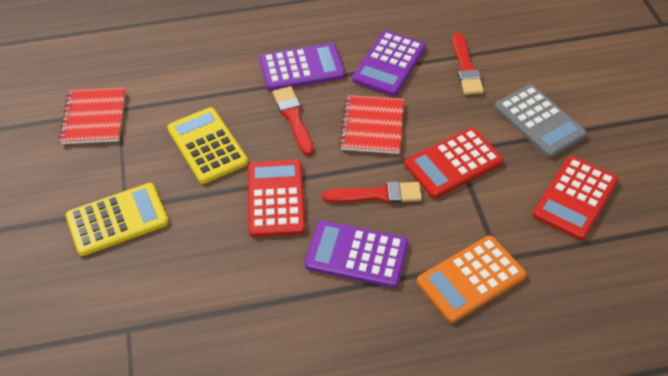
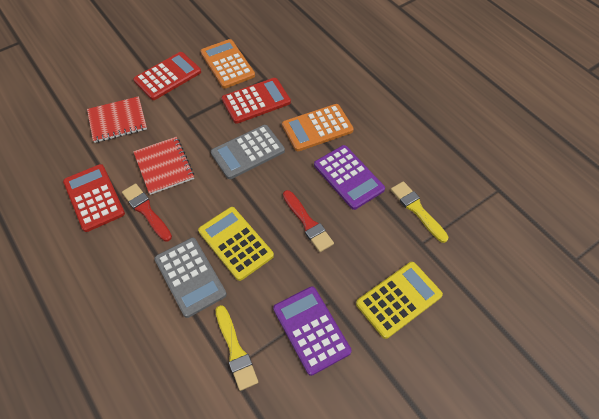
grey calculator: [494,85,587,158] = 1 -> [154,238,227,318] [211,125,285,179] = 2
orange calculator: [417,236,526,323] = 1 -> [200,39,255,89] [282,104,354,151] = 2
purple calculator: [259,43,345,91] [305,220,408,288] [352,31,426,96] = 3 -> [273,286,352,376] [314,145,385,210] = 2
red brush: [273,86,314,156] [322,181,422,203] [453,33,484,95] = 3 -> [122,183,172,241] [283,190,334,252] = 2
yellow brush: none = 0 -> [215,305,258,391] [391,181,448,243] = 2

